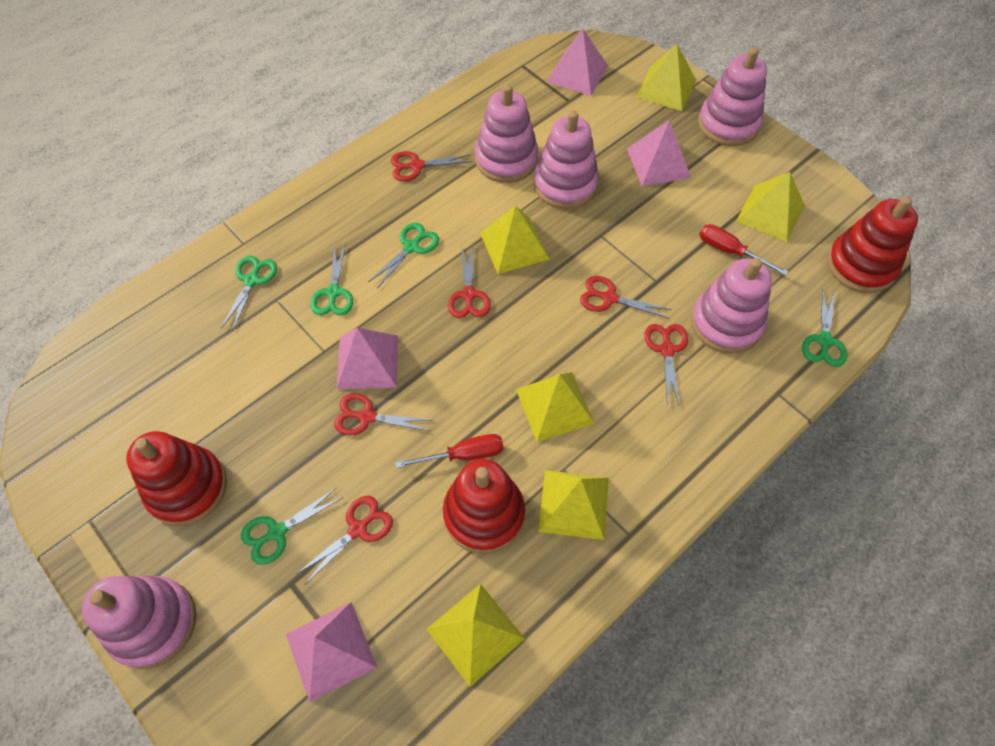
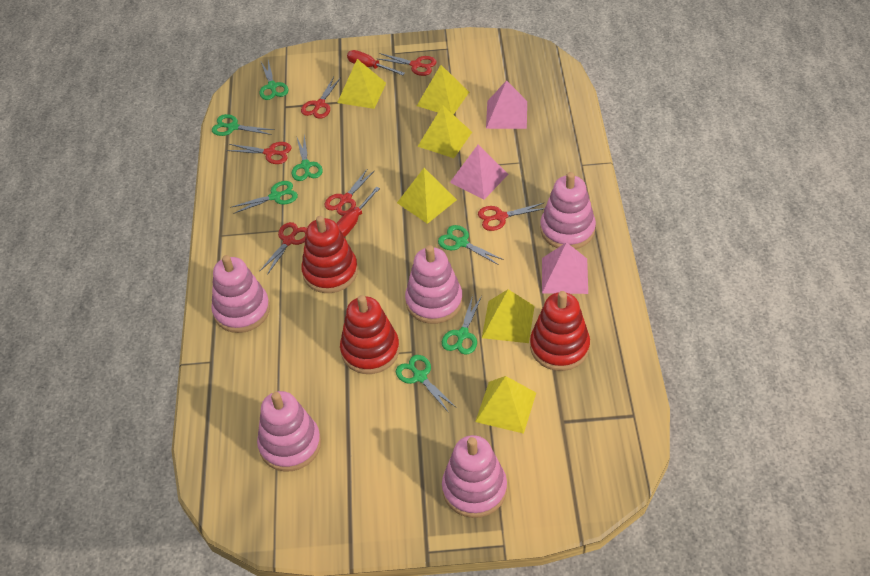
green scissors: [221,256,277,332] [241,488,343,565] [311,242,353,315] [368,223,439,288] [802,288,847,367] = 5 -> [212,114,275,136] [230,181,298,214] [259,60,289,100] [292,134,323,181] [396,355,457,413] [438,225,504,265] [442,295,482,355] = 7
pink pyramid: [286,602,378,702] [337,328,398,390] [547,29,608,96] [627,120,691,186] = 4 -> [450,145,508,200] [486,80,527,129] [542,242,588,294] = 3

